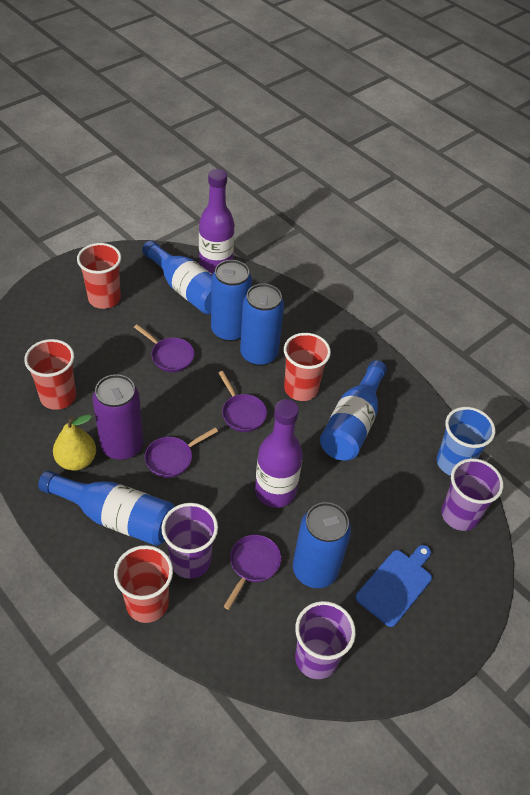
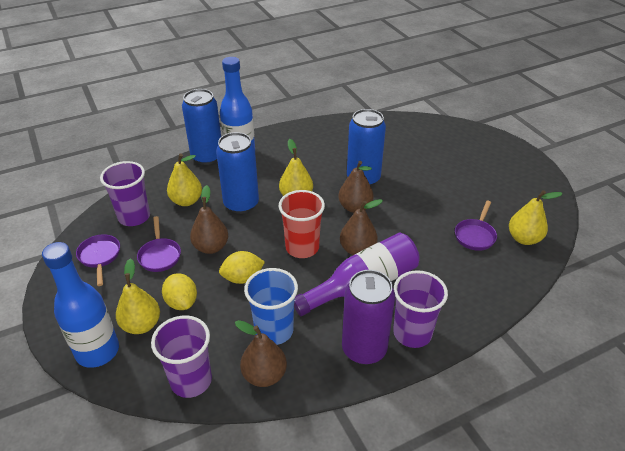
blue bottle: [38,471,174,546] [142,240,213,314] [320,360,387,461] = 3 -> [42,242,119,368] [220,57,255,147] = 2
blue cutting board: [356,545,432,627] = 1 -> none = 0
brown pear: none = 0 -> [190,185,228,254] [235,320,287,387] [338,161,373,213] [340,199,383,255] = 4
purple bottle: [199,169,235,274] [255,399,303,508] = 2 -> [294,232,420,316] = 1
purple pan: [134,324,195,372] [145,427,218,478] [218,371,267,432] [223,535,281,610] = 4 -> [76,234,120,286] [137,216,181,272] [455,201,497,251] = 3
red cup: [24,339,76,410] [77,243,121,309] [114,545,173,623] [284,333,331,401] = 4 -> [278,190,325,258] = 1
yellow lemon: none = 0 -> [162,273,197,310] [219,251,265,284] = 2
yellow pear: [53,415,96,471] = 1 -> [116,259,160,334] [167,153,202,206] [279,139,313,196] [509,190,563,245] = 4

